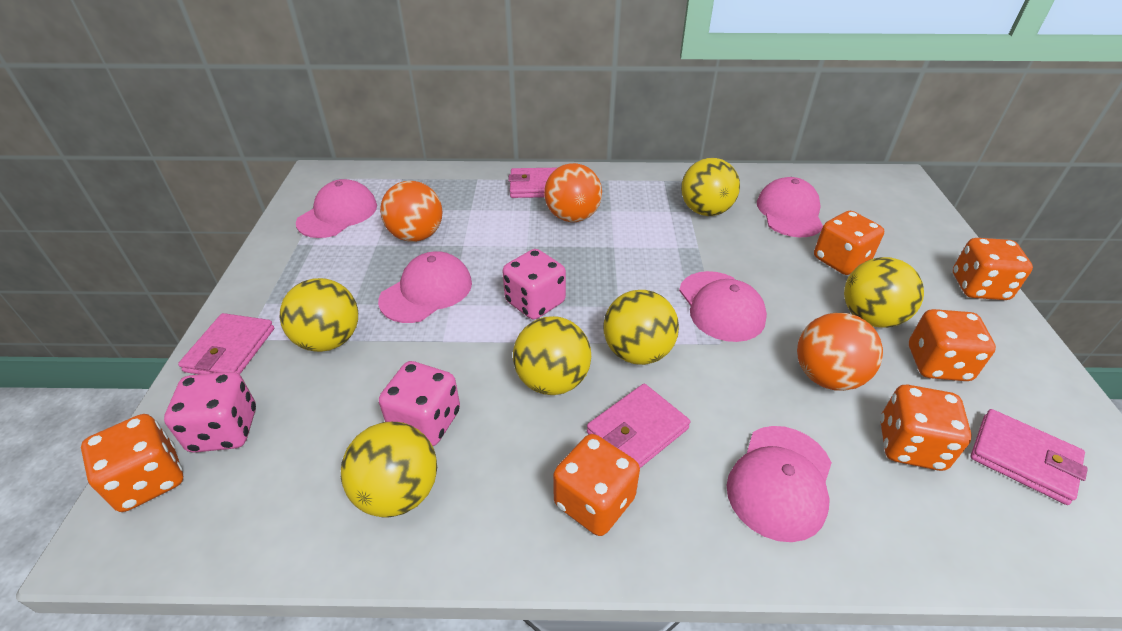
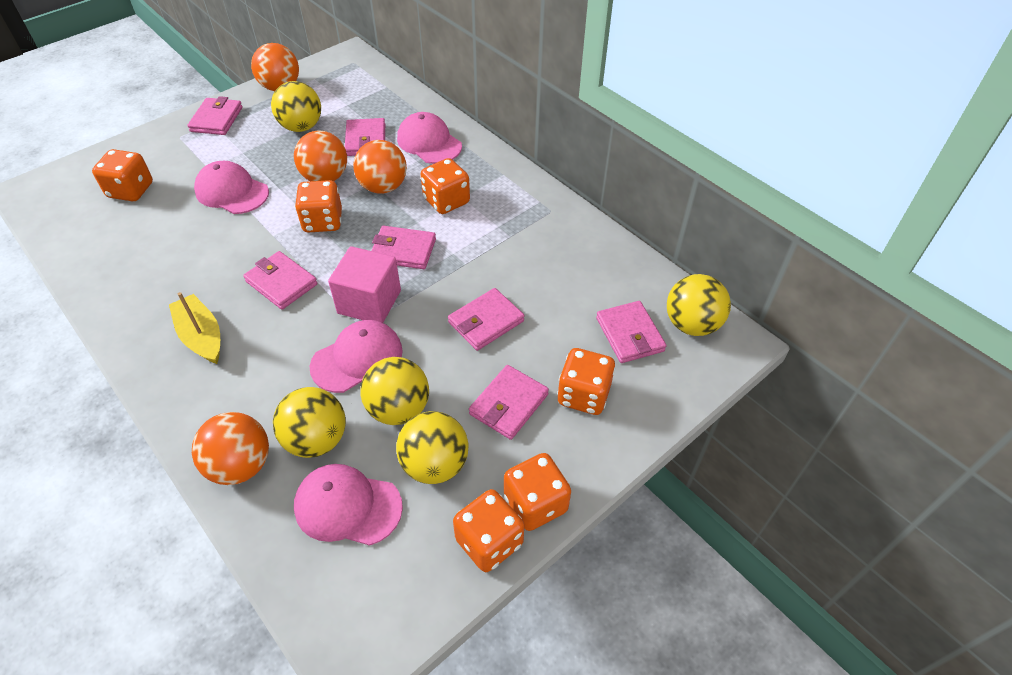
orange ball: [380,181,442,242] [544,163,602,222] [797,313,883,391] = 3 -> [192,412,269,485] [251,43,299,91] [294,130,347,181] [353,140,407,194] = 4
pink cap: [296,179,377,238] [378,251,472,323] [679,271,767,342] [726,426,832,542] [757,177,823,237] = 5 -> [194,161,269,214] [294,464,403,546] [310,320,403,393] [397,112,462,164] = 4
pink cube: none = 0 -> [328,246,401,323] = 1
pink dice: [164,372,256,453] [379,361,460,446] [502,249,566,320] = 3 -> none = 0
pink wallet: [178,313,274,375] [508,168,557,198] [587,384,690,468] [970,409,1088,505] = 4 -> [187,96,242,135] [243,251,318,310] [345,118,385,156] [371,226,436,269] [448,288,524,351] [469,365,549,440] [596,301,666,363] = 7
yellow ball: [280,278,358,352] [341,422,437,517] [513,316,591,395] [603,290,679,365] [681,158,740,216] [844,257,924,328] = 6 -> [271,81,321,132] [273,387,346,458] [360,357,429,425] [396,411,469,484] [667,274,731,336] = 5
yellow boat: none = 0 -> [169,292,220,364] = 1

